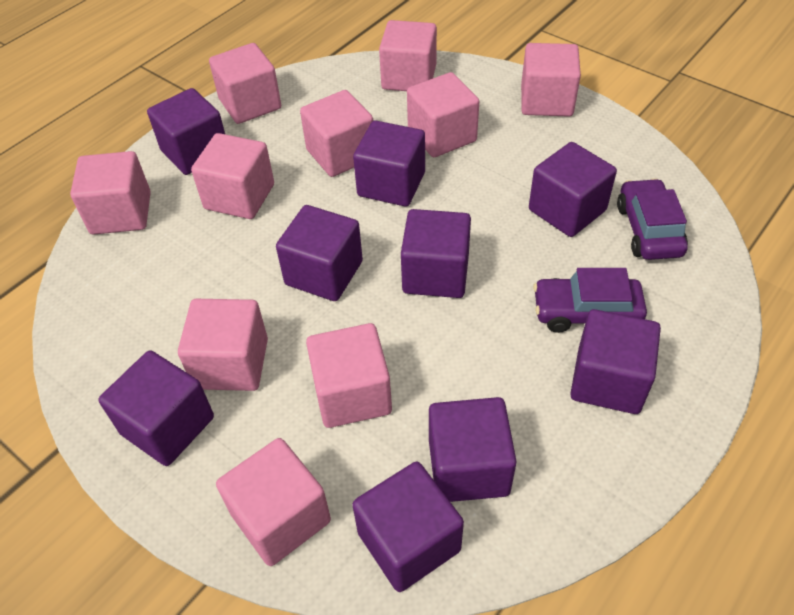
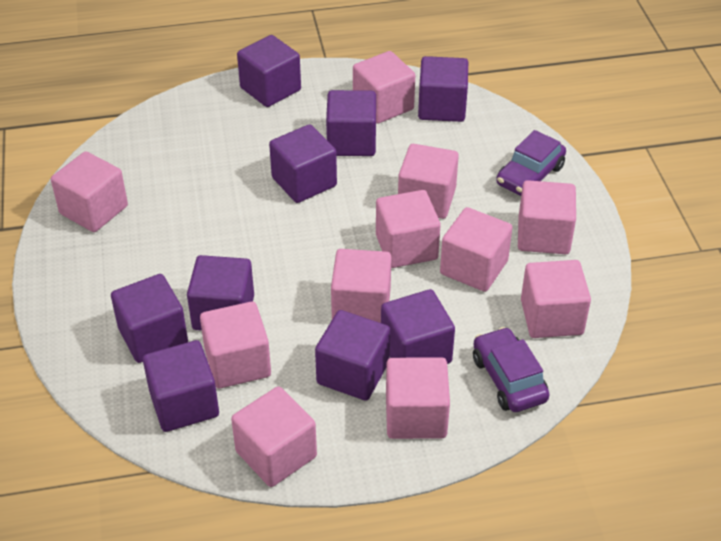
pink cube: [70,151,151,235] [178,299,268,391] [191,133,274,219] [209,43,281,124] [216,438,331,566] [300,90,373,177] [306,323,392,428] [379,20,437,91] [407,72,479,157] [521,43,581,117] = 10 -> [51,151,128,232] [200,301,271,388] [231,387,317,487] [331,249,392,323] [353,51,415,124] [376,190,441,268] [386,357,450,439] [398,144,459,219] [440,207,513,292] [518,180,576,254] [521,260,591,338] = 11

